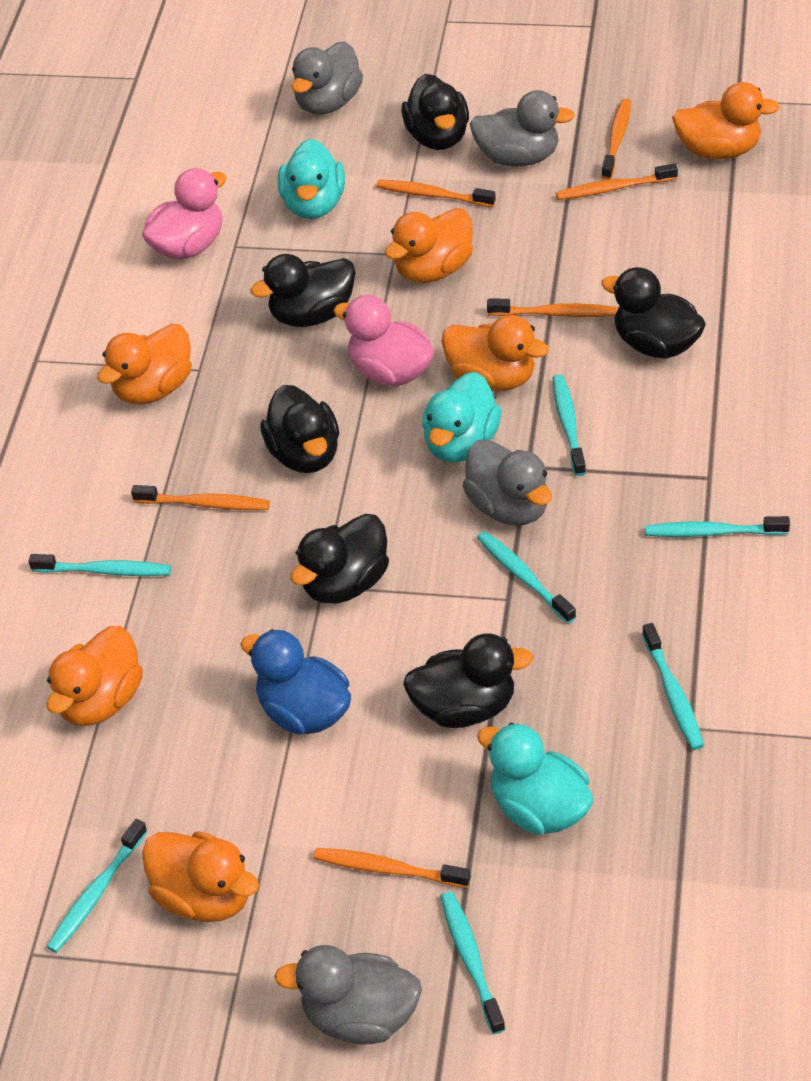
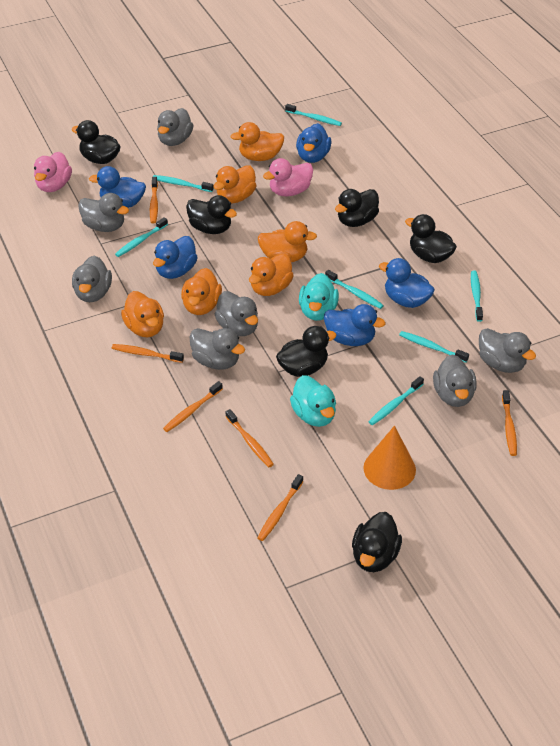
blue duck: [241,629,351,735] = 1 -> [89,166,146,208] [153,236,198,279] [296,123,332,163] [324,304,386,346] [379,258,435,308] = 5
grey duck: [274,945,422,1044] [291,41,363,115] [463,439,552,526] [470,90,575,167] = 4 -> [72,256,112,302] [78,193,129,232] [157,108,194,146] [190,328,245,370] [215,291,258,336] [433,354,477,407] [479,328,536,373] = 7
orange cone: none = 0 -> [364,426,416,490] = 1
turquoise duck: [278,139,345,219] [422,372,502,462] [477,723,593,835] = 3 -> [290,375,336,427] [299,273,339,321] = 2

